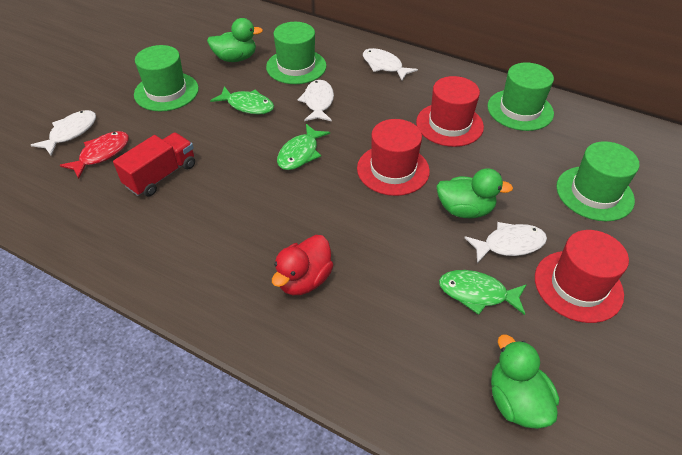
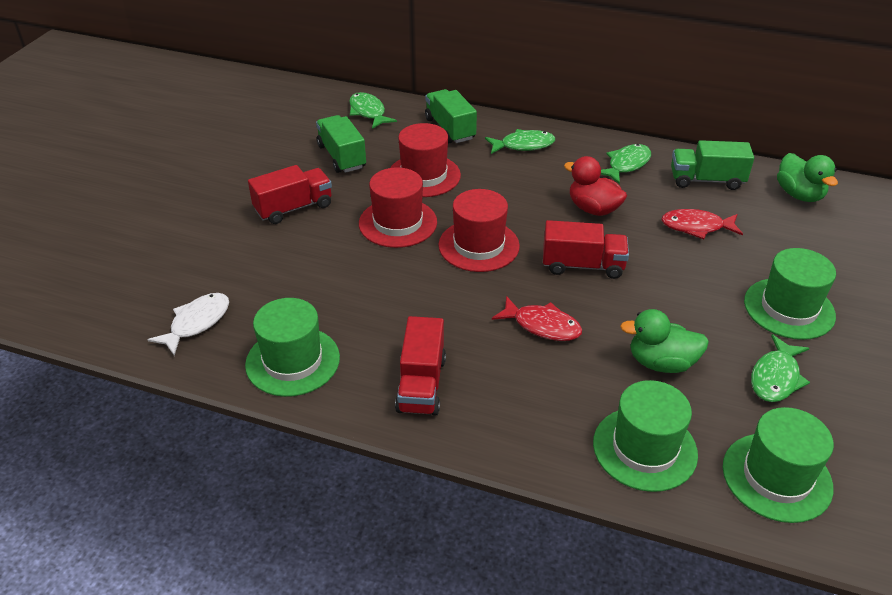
green duck: [207,18,263,62] [436,168,513,218] [491,335,559,429] = 3 -> [620,309,709,373] [777,153,838,202] = 2
green fish: [210,86,274,115] [277,124,330,170] [439,270,527,315] = 3 -> [349,92,397,129] [485,129,555,154] [601,144,651,184] [751,334,810,402] = 4
green truck: none = 0 -> [316,115,366,173] [425,89,477,144] [671,140,754,190] = 3
red fish: [60,131,129,179] = 1 -> [492,296,582,341] [661,209,743,239] = 2
red truck: [113,132,195,197] = 1 -> [248,165,332,224] [395,316,446,416] [543,220,629,279] = 3
white fish: [31,110,96,156] [297,80,334,121] [363,48,418,81] [464,222,547,263] = 4 -> [147,293,229,356] = 1

